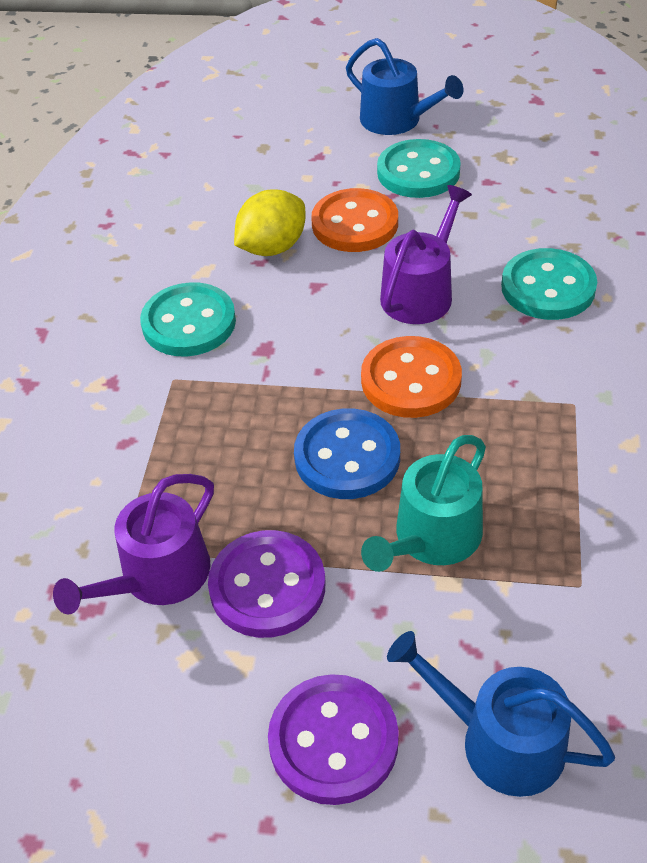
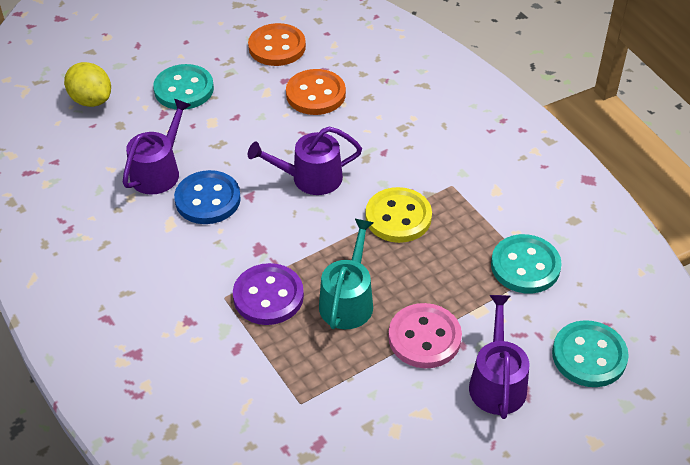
blue watering can: [346,38,463,135] [387,631,615,797] = 2 -> none = 0
pink button: none = 0 -> [388,303,462,368] = 1
purple button: [208,530,325,638] [268,674,399,805] = 2 -> [233,263,304,325] = 1
purple watering can: [53,474,214,615] [380,185,472,324] = 2 -> [122,99,191,194] [248,126,362,195] [469,295,530,419] = 3
yellow button: none = 0 -> [365,187,432,243] = 1

